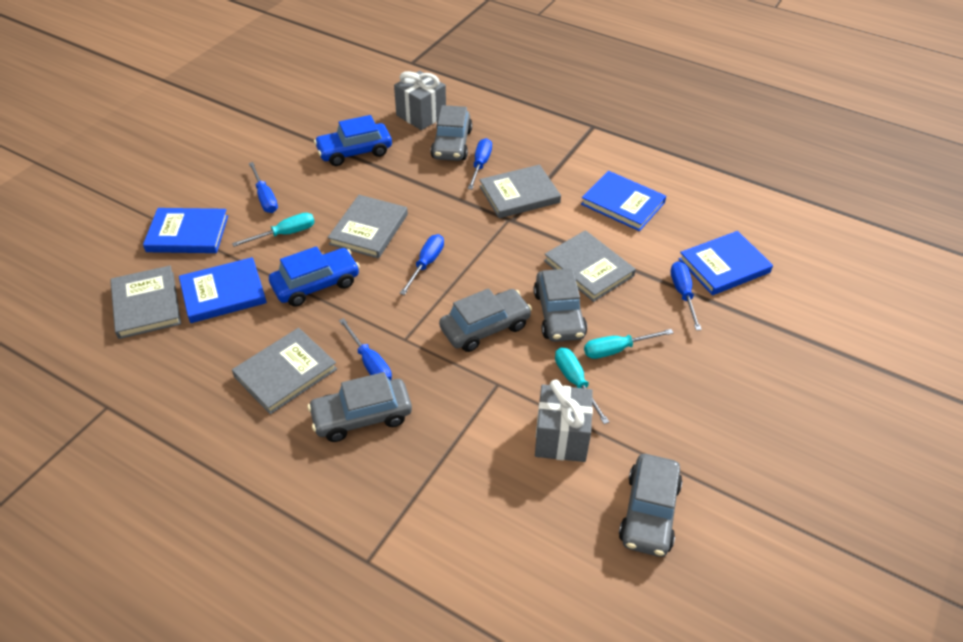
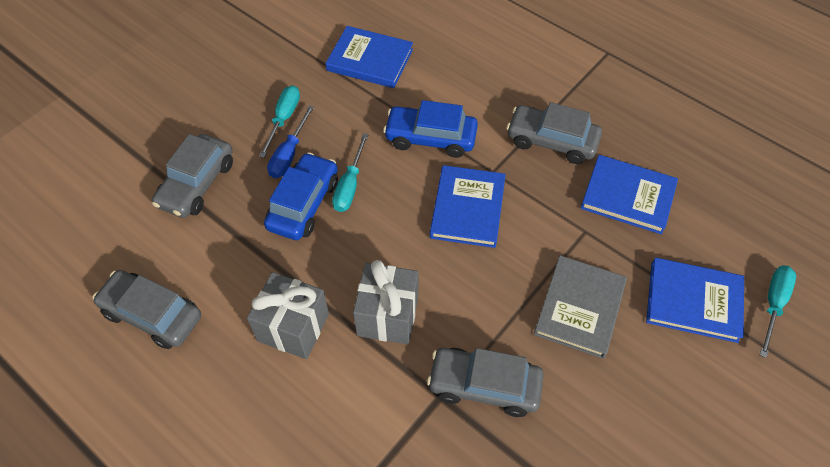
blue screwdriver: [249,162,278,213] [339,318,392,380] [400,234,444,295] [468,138,492,190] [671,261,702,330] = 5 -> [267,105,314,178] = 1
grey book: [110,266,181,339] [232,328,337,414] [328,195,408,259] [479,165,561,218] [544,230,636,302] = 5 -> [534,255,627,359] = 1
grey car: [307,372,412,442] [431,105,472,161] [439,288,532,352] [534,269,587,342] [619,454,682,557] = 5 -> [93,270,201,349] [152,134,233,218] [427,348,544,417] [506,102,602,164] = 4

